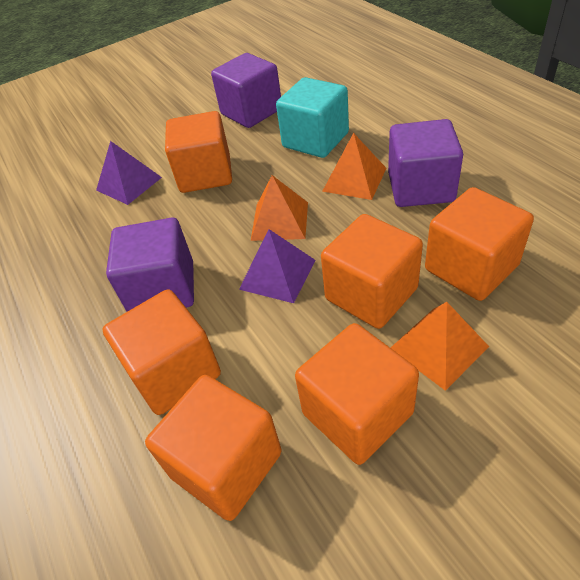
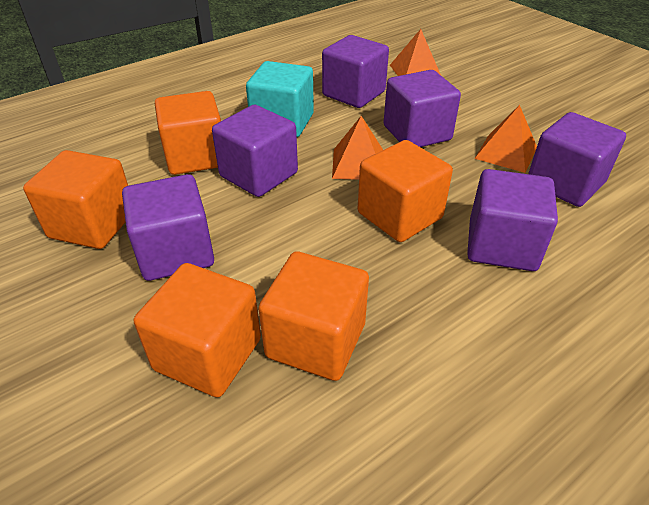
orange cube: [103,289,221,415] [145,375,282,521] [165,111,232,193] [295,323,419,465] [321,214,423,329] [425,187,534,301] = 6 -> [23,150,128,249] [134,263,261,397] [155,91,221,175] [259,251,369,381] [358,140,453,242] = 5
purple cube: [106,218,194,312] [211,53,281,128] [388,119,463,207] = 3 -> [122,174,214,281] [212,105,298,197] [322,35,389,108] [384,70,461,147] [467,169,558,271] [528,112,626,207] = 6
purple pyramid: [96,141,162,205] [239,229,316,303] = 2 -> none = 0

